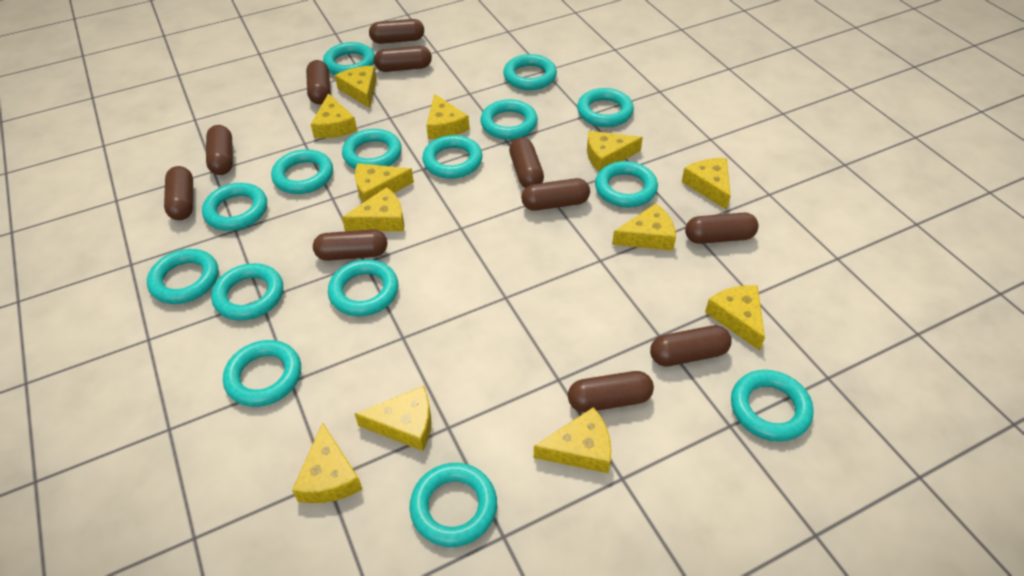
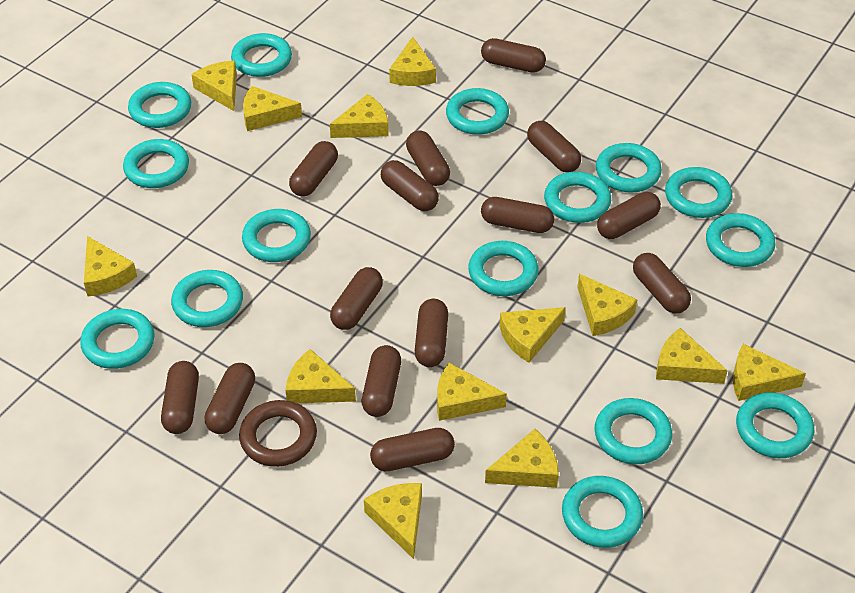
brown capsule: [164,166,193,220] [206,125,233,175] [306,60,331,104] [313,229,387,261] [369,19,424,44] [374,46,432,72] [509,137,544,188] [521,178,590,211] [568,371,654,412] [650,325,731,366] [685,213,759,244] = 11 -> [161,361,199,434] [205,363,255,434] [289,141,338,197] [330,267,383,330] [362,345,401,417] [370,428,455,471] [381,160,439,211] [406,130,450,186] [415,299,448,367] [481,38,546,73] [481,197,554,233] [527,121,581,172] [597,192,661,239] [633,253,691,314] = 14
brown ring: none = 0 -> [239,400,317,467] = 1
yellow cheese: [292,422,362,503] [311,93,357,138] [335,66,377,108] [342,187,404,231] [355,163,414,203] [355,386,431,451] [426,94,470,139] [534,407,611,473] [587,131,643,171] [612,204,676,251] [682,158,731,210] [705,285,765,351] = 12 -> [84,236,137,297] [191,61,237,111] [243,86,302,131] [285,349,356,403] [330,94,389,138] [364,483,422,559] [389,37,436,86] [437,363,507,421] [485,429,559,488] [499,307,566,363] [578,274,638,336] [656,328,728,384] [733,344,806,401] = 13

